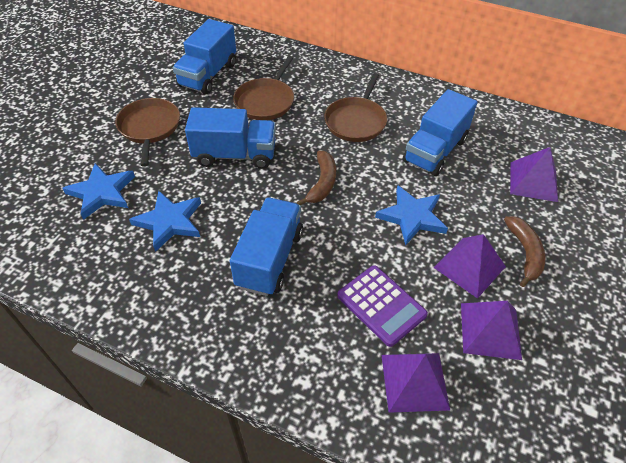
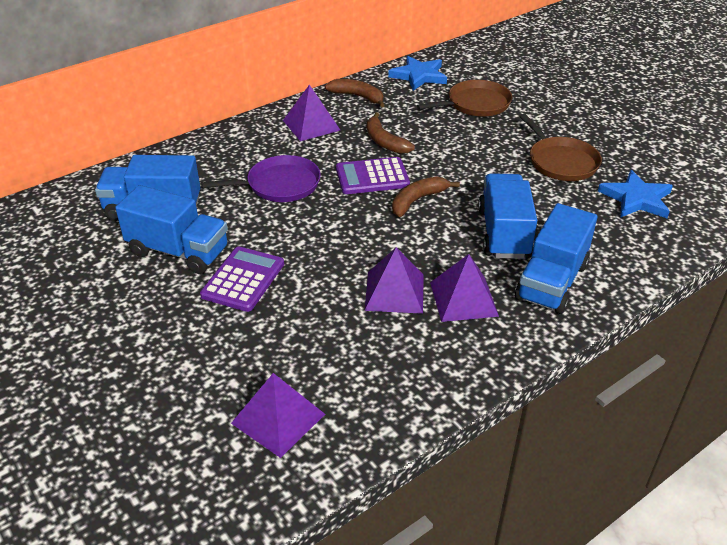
blue star: [62,163,135,220] [129,191,201,252] [375,185,448,245] = 3 -> [388,56,447,91] [598,170,673,218] = 2
brown banana: [297,151,336,205] [504,216,545,287] = 2 -> [325,79,385,108] [367,112,415,154] [392,176,460,217] = 3
brown pan: [115,98,180,167] [233,56,294,120] [324,73,387,142] = 3 -> [417,80,512,116] [519,114,602,181] = 2
purple calculator: [337,265,428,347] = 1 -> [200,246,284,312] [336,157,410,194] = 2
purple pan: none = 0 -> [202,155,321,202] = 1

